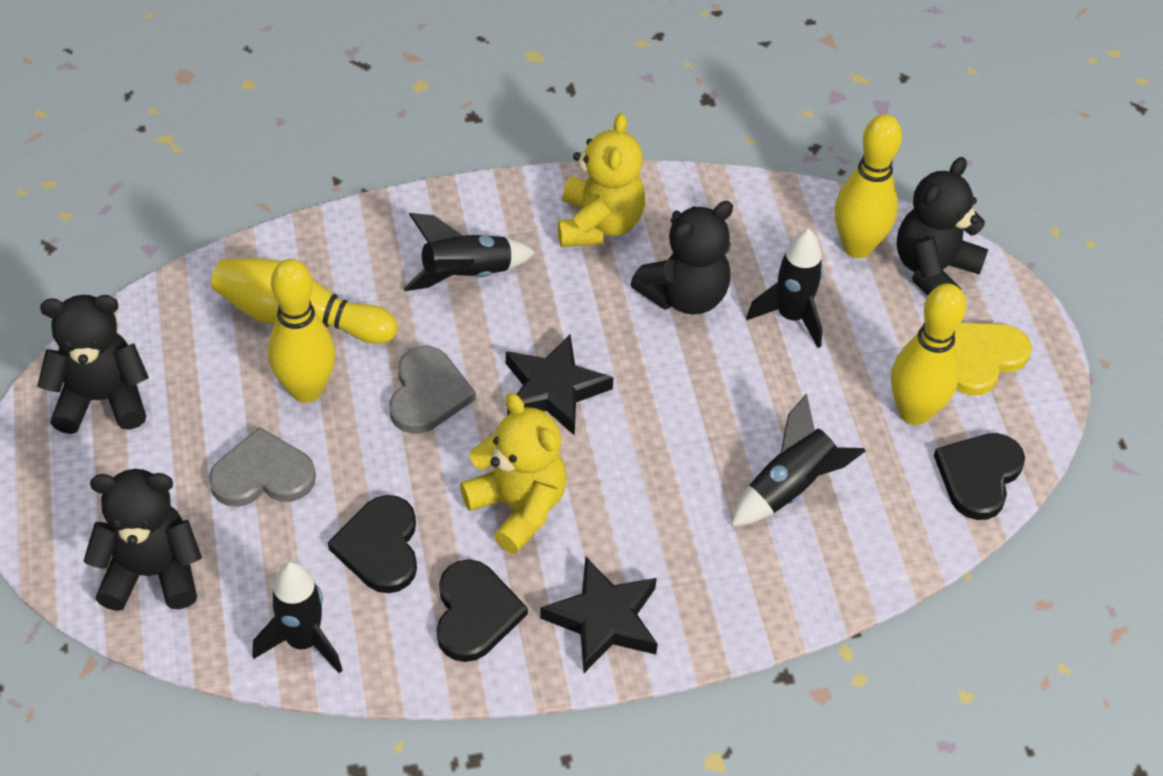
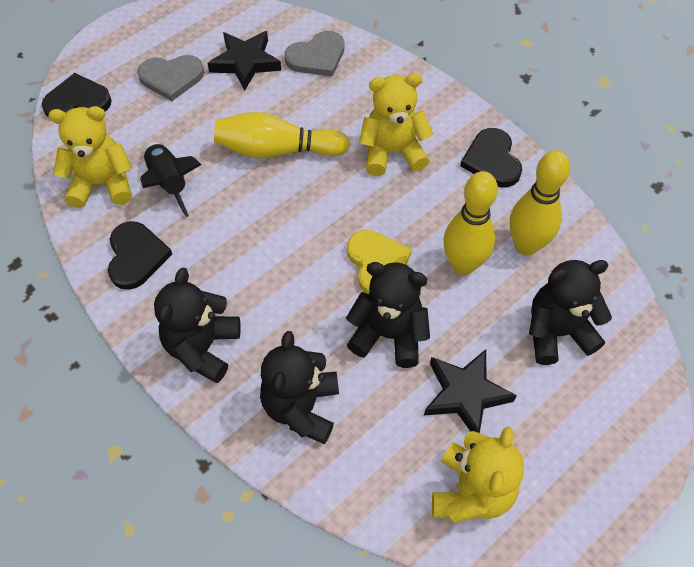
black rocket: [252,561,343,674] [404,213,536,291] [731,394,866,526] [746,229,823,348] = 4 -> [140,142,202,217] = 1
yellow bowling pin: [211,258,398,344] [268,259,336,403] [835,114,902,258] [891,283,966,425] = 4 -> [214,112,350,158] [443,171,498,275] [510,150,570,256] = 3
yellow teddy bear: [460,393,567,554] [558,113,645,247] = 2 -> [48,106,132,208] [359,73,434,176] [432,426,524,523] = 3

